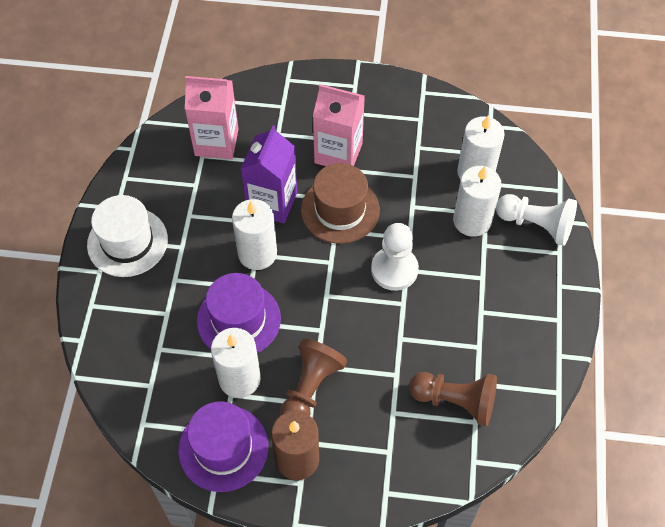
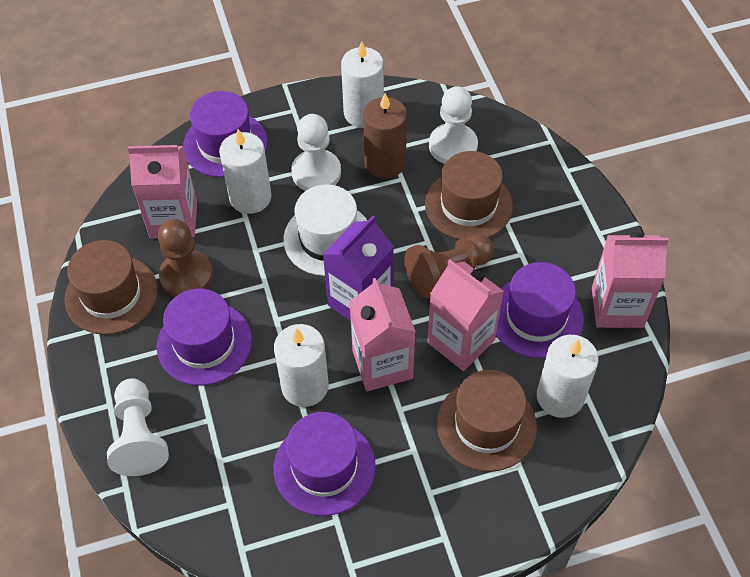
brown hat: [301,163,380,244] = 1 -> [65,240,158,335] [425,151,513,240] [437,370,537,472] = 3
pink carton: [185,76,239,159] [313,84,365,166] = 2 -> [127,145,197,239] [349,278,416,392] [427,260,504,371] [592,232,669,328] = 4
purple hat: [178,402,268,492] [197,273,281,353] = 2 -> [157,289,252,386] [183,91,267,177] [274,412,376,516] [496,262,584,358] = 4
white pawn: [371,223,419,291] [496,194,577,246] = 2 -> [107,378,169,476] [291,114,341,191] [429,86,478,164] = 3

